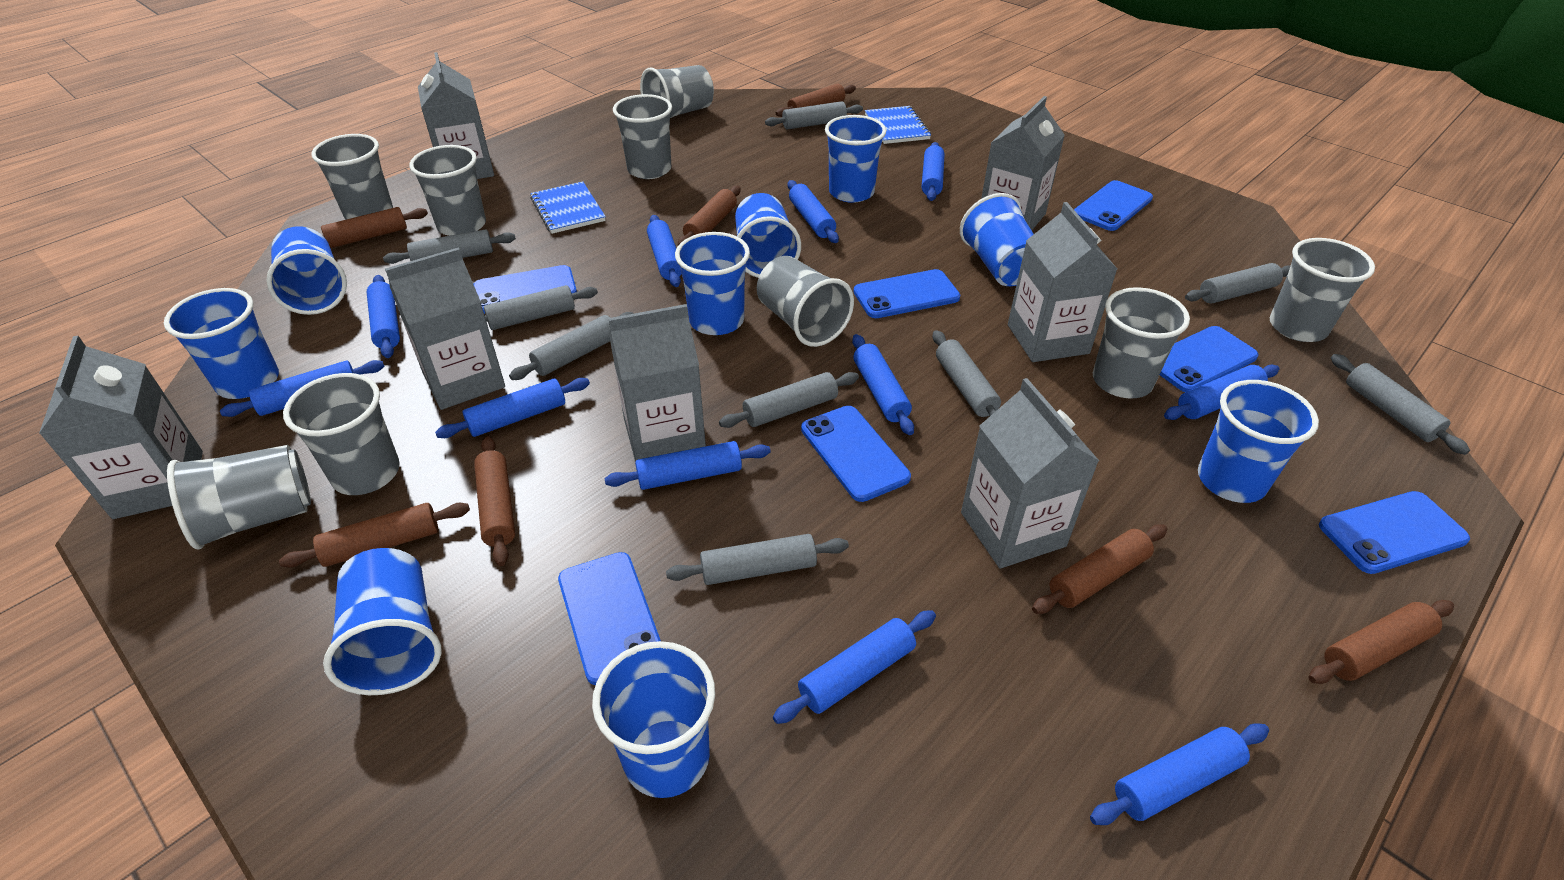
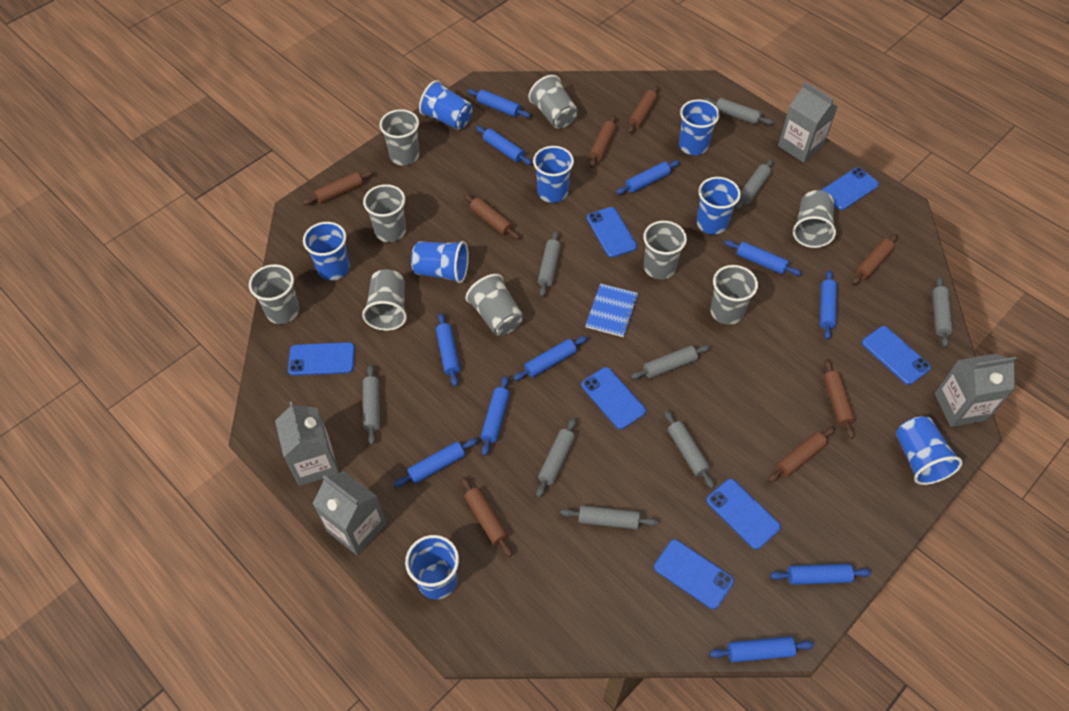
blue cup: [164,288,279,399] [267,226,347,315] [323,548,442,695] [592,641,715,798] [675,232,750,335] [735,193,801,278] [825,115,886,203] [960,193,1034,286] [1198,380,1319,503] = 9 -> [303,222,350,280] [405,535,459,599] [411,241,469,283] [419,80,472,130] [533,146,574,203] [679,99,720,155] [697,177,741,235] [896,417,963,485] = 8
blue notebook: [530,181,606,234] [865,106,931,144] = 2 -> [585,283,638,337] = 1
brown rolling pin: [279,503,470,568] [321,207,428,248] [474,437,515,566] [678,186,741,245] [776,84,856,117] [1032,524,1167,614] [1308,600,1454,684] = 7 -> [303,171,374,205] [461,477,512,557] [464,194,520,239] [589,115,616,168] [628,85,659,134] [768,427,835,482] [823,359,855,439] [852,234,898,285] = 8
grey carton: [39,336,203,519] [385,247,505,410] [418,52,494,179] [608,304,706,462] [961,378,1099,569] [981,96,1065,230] [1008,202,1117,362] = 7 -> [275,401,339,486] [313,471,386,555] [778,82,838,163] [934,354,1017,427] = 4

